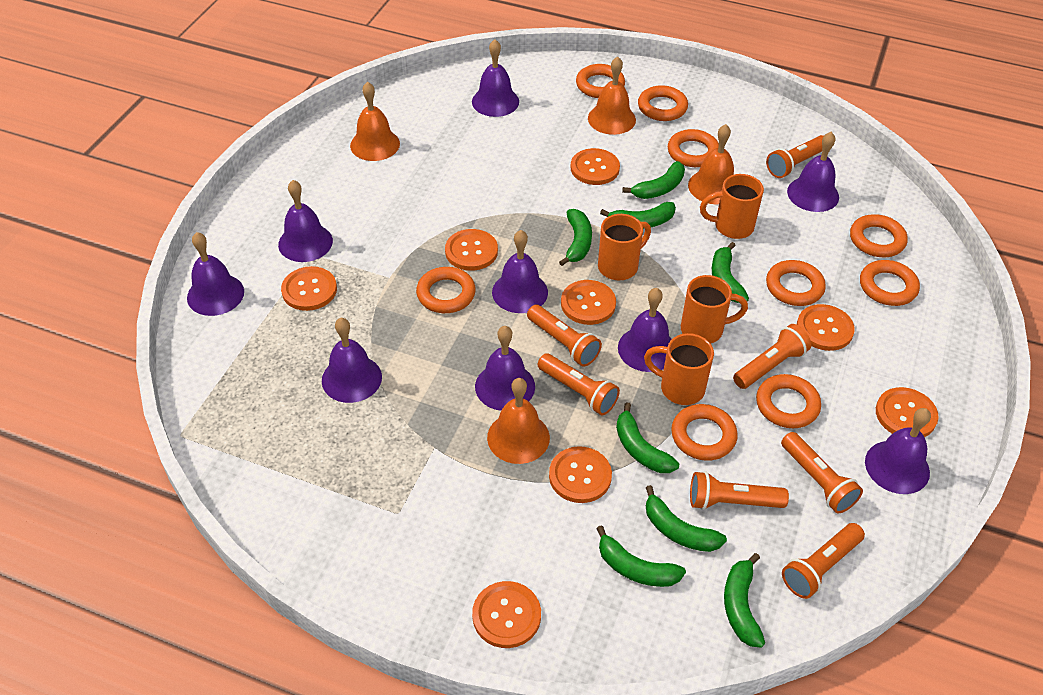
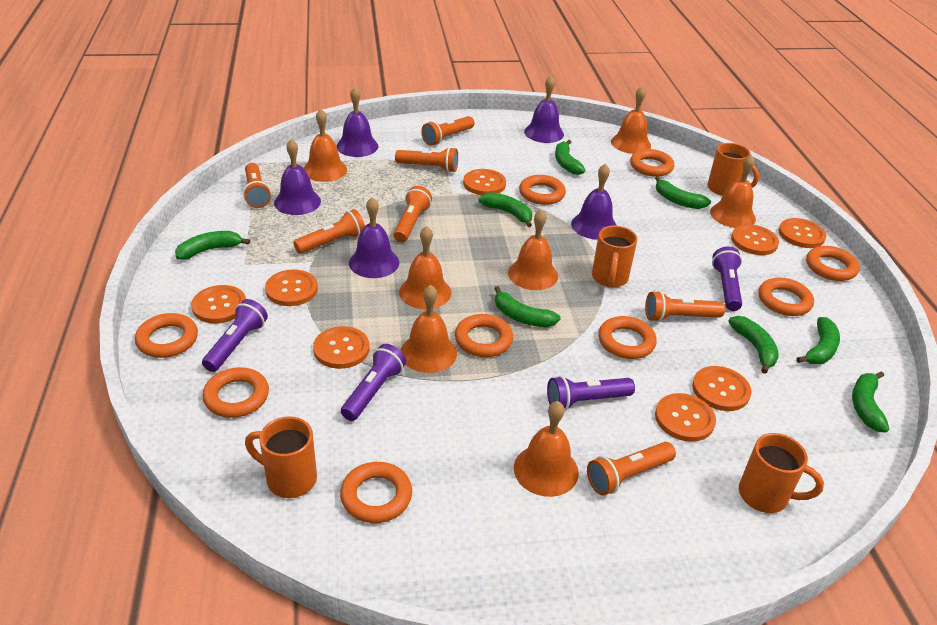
orange bell: [350,82,400,161] [487,378,550,464] [588,56,636,135] [688,124,734,204] = 4 -> [304,109,347,182] [399,226,451,309] [401,285,457,373] [508,209,558,290] [514,401,579,497] [611,86,651,154] [710,154,756,228] = 7
purple bell: [187,232,244,316] [278,180,333,262] [322,318,382,403] [472,39,519,117] [475,326,535,411] [492,230,548,313] [618,288,672,372] [787,132,839,212] [865,408,931,494] = 9 -> [274,139,321,215] [337,87,378,157] [349,197,399,278] [524,76,564,143] [571,163,617,240] = 5
purple flashlight: none = 0 -> [202,299,268,372] [341,344,406,421] [547,376,635,411] [712,247,742,311] = 4

